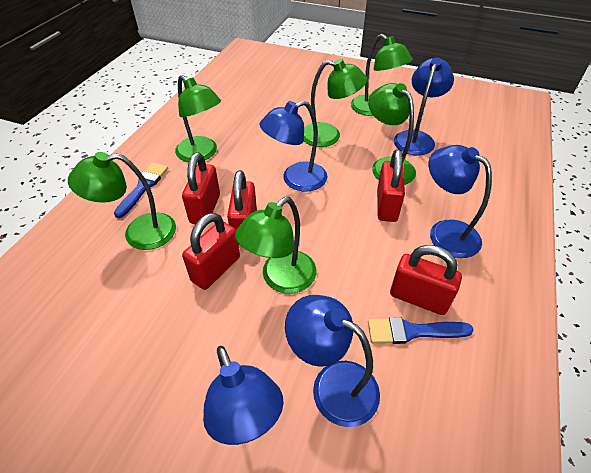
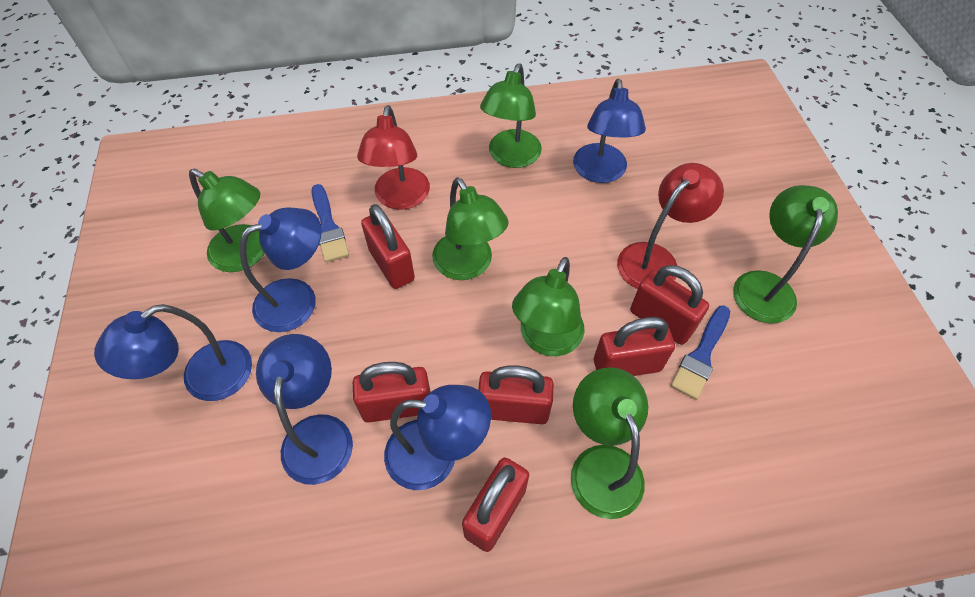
red lamp: none = 0 -> [357,105,430,210] [617,163,724,289] = 2
red padlock: [182,152,220,224] [182,213,240,290] [227,170,257,245] [377,149,405,222] [390,245,462,315] = 5 -> [353,362,431,423] [361,204,415,289] [462,458,529,552] [478,366,554,424] [594,317,675,376] [630,265,709,345] = 6

